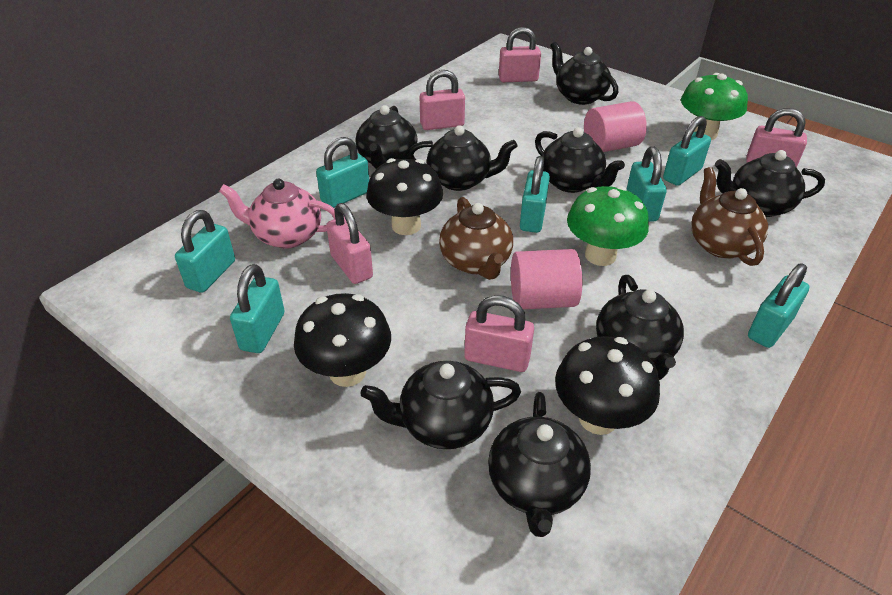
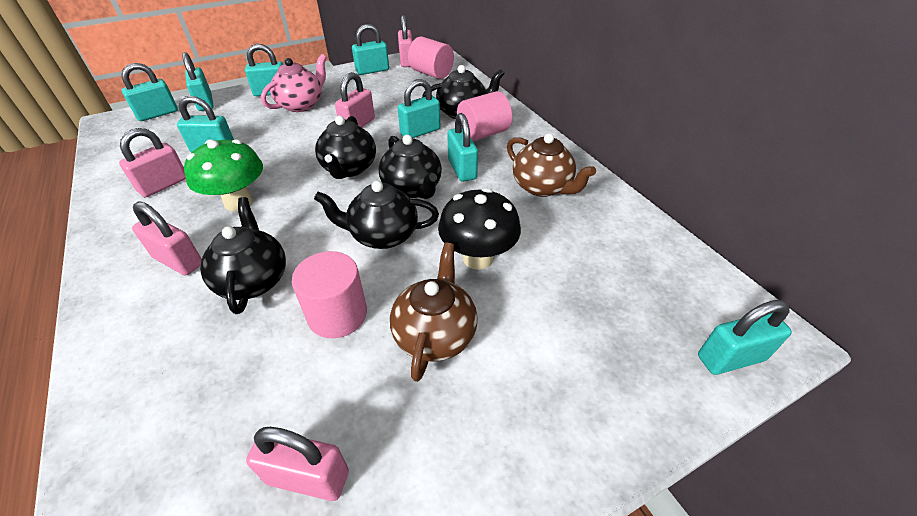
black mushroom: [294,293,391,387] [367,158,443,235] [555,336,660,435] = 3 -> [438,188,521,270] = 1
black teapot: [356,105,418,169] [361,361,521,449] [408,125,517,191] [488,392,591,537] [535,127,625,193] [550,42,618,105] [596,275,684,380] [715,150,825,217] = 8 -> [200,197,286,314] [314,181,439,249] [315,116,376,179] [379,135,442,199] [422,65,505,119] = 5
green mushroom: [567,186,649,266] [681,73,748,140] = 2 -> [184,139,263,211] = 1
pink cylinder: [511,249,582,309] [584,101,647,152] = 2 -> [292,251,367,338] [408,37,454,79] [457,91,512,141] = 3
turquoise padlock: [175,210,235,293] [230,264,285,353] [316,137,369,208] [520,156,550,233] [626,147,667,222] [663,116,711,186] [748,263,810,348] = 7 -> [121,63,178,121] [177,96,234,152] [182,52,214,111] [245,44,283,96] [352,24,389,75] [398,79,440,138] [448,113,478,182] [698,300,792,375] = 8

